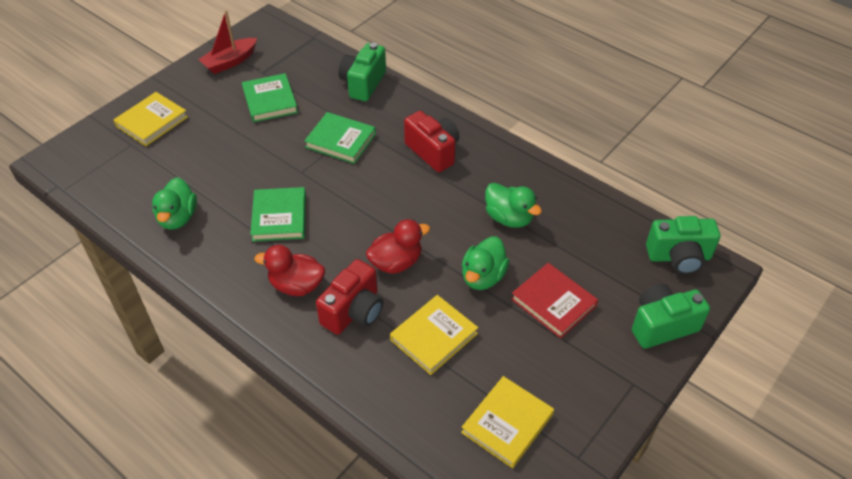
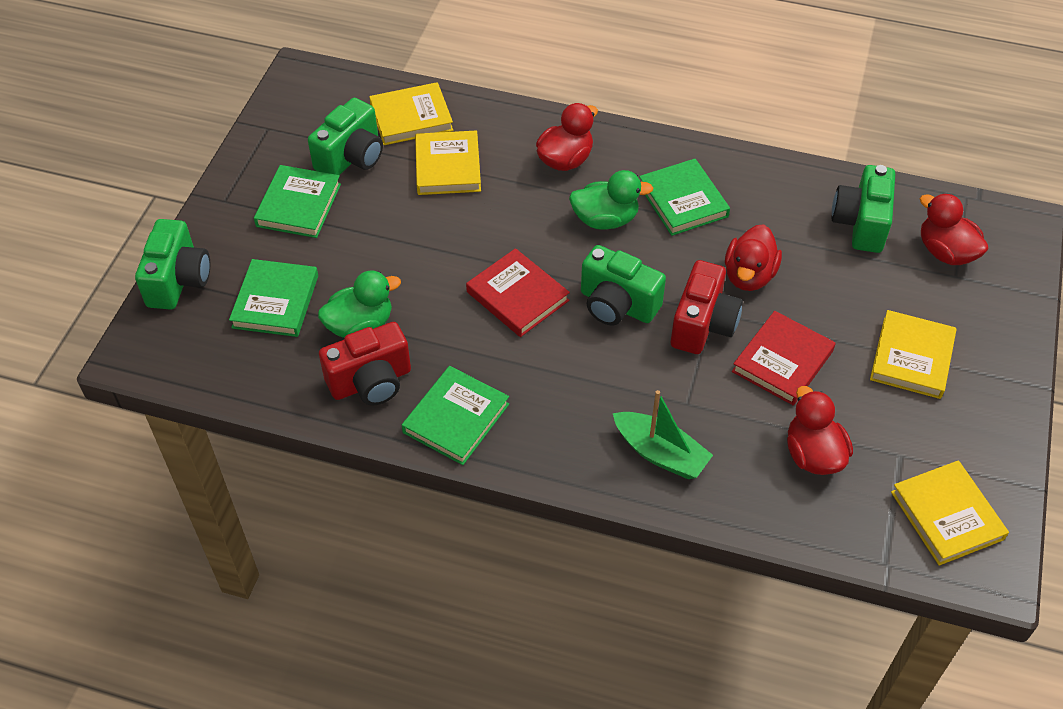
green boat: none = 0 -> [613,390,713,479] = 1
green book: [242,73,298,122] [250,187,306,242] [304,112,376,164] = 3 -> [229,259,318,337] [254,165,341,238] [402,366,509,465] [639,159,730,236] = 4
green camera: [338,43,386,101] [632,284,710,349] [646,216,720,274] = 3 -> [135,219,210,310] [308,98,383,175] [581,245,666,326] [832,165,895,253] = 4
green duck: [152,177,197,230] [462,236,509,290] [485,183,542,228] = 3 -> [318,271,401,338] [569,170,653,230] = 2
red boat: [198,10,257,74] = 1 -> none = 0
red book: [511,263,598,339] = 1 -> [466,248,570,337] [732,311,836,405] = 2
red duck: [254,245,325,296] [366,219,430,274] = 2 -> [536,103,598,171] [725,224,782,291] [787,386,853,475] [920,193,989,265] = 4
yellow book: [114,92,188,146] [390,295,478,375] [461,376,554,468] = 3 -> [369,82,453,145] [415,130,481,195] [870,310,957,399] [891,460,1009,566] = 4

